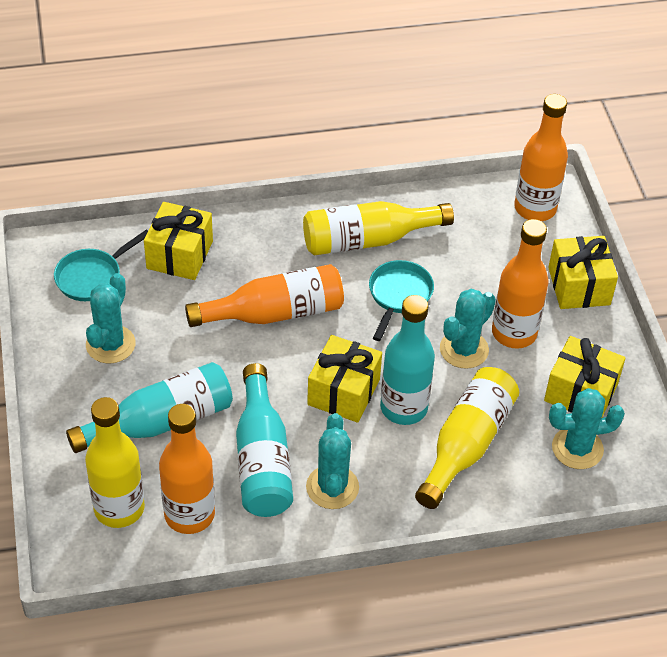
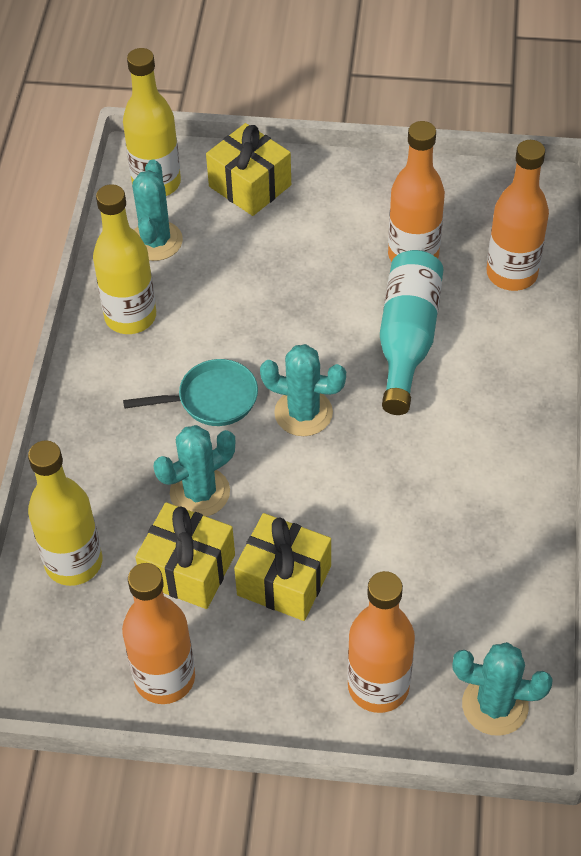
turquoise bottle: [66,362,233,453] [236,363,293,517] [380,295,435,425] = 3 -> [380,250,443,415] = 1
turquoise pan: [54,230,148,301] [369,260,434,341] = 2 -> [123,359,258,426] = 1
yellow gift: [144,202,213,280] [307,335,382,423] [544,336,626,417] [548,236,618,309] = 4 -> [135,502,235,609] [206,123,291,216] [234,513,331,621] = 3

